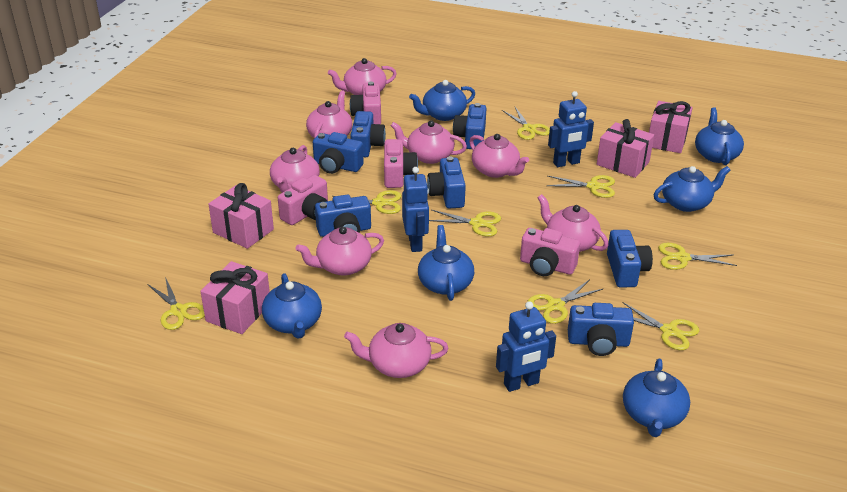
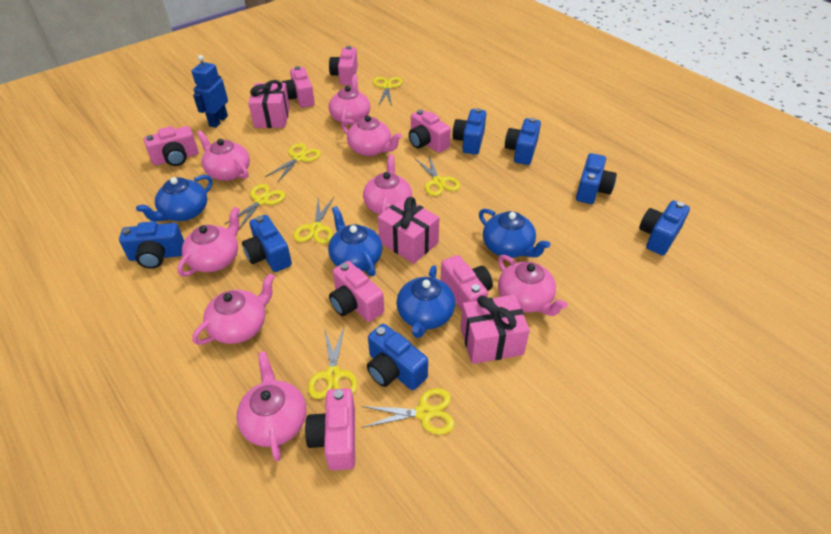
blue robot: [402,167,429,252] [496,301,556,392] [548,91,594,167] = 3 -> [192,55,228,128] = 1
blue teapot: [262,273,322,339] [409,80,475,121] [418,225,474,301] [623,359,690,437] [654,166,730,212] [695,107,744,165] = 6 -> [136,175,213,221] [328,206,382,276] [397,265,455,338] [479,209,550,258] = 4
pink camera: [278,175,328,225] [350,82,381,124] [384,139,418,188] [520,228,580,276] = 4 -> [144,126,198,166] [282,66,315,108] [305,388,355,470] [329,46,358,85] [329,261,384,322] [409,109,451,153] [441,255,493,310] = 7
pink gift: [201,261,270,334] [208,183,274,249] [597,119,654,178] [649,101,693,153] = 4 -> [248,80,290,128] [378,197,439,264] [461,295,530,364] = 3
yellow scissors: [147,277,205,330] [332,190,401,214] [429,210,501,236] [502,107,550,140] [527,280,603,324] [546,175,615,198] [622,302,699,350] [658,243,737,270] = 8 -> [225,184,285,229] [265,143,321,183] [294,197,334,244] [308,327,357,399] [361,388,455,435] [373,77,402,106] [416,156,460,196] = 7

